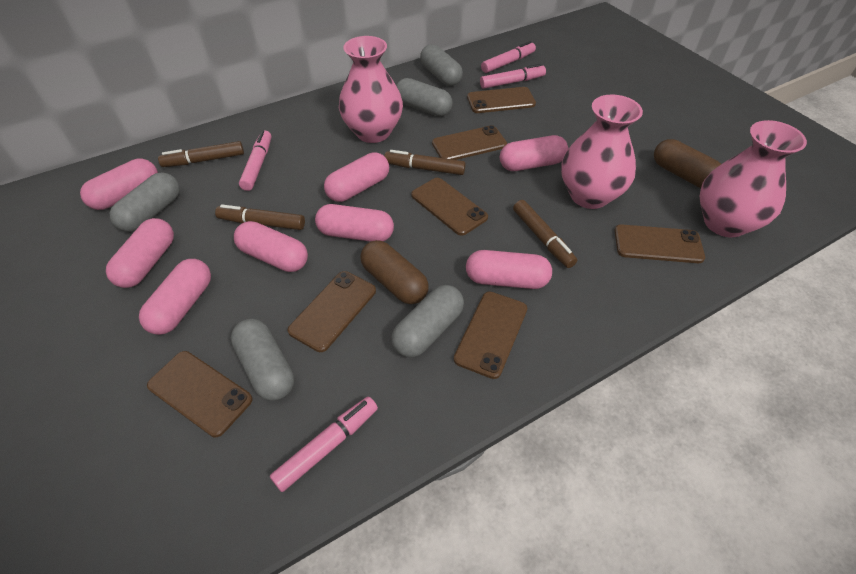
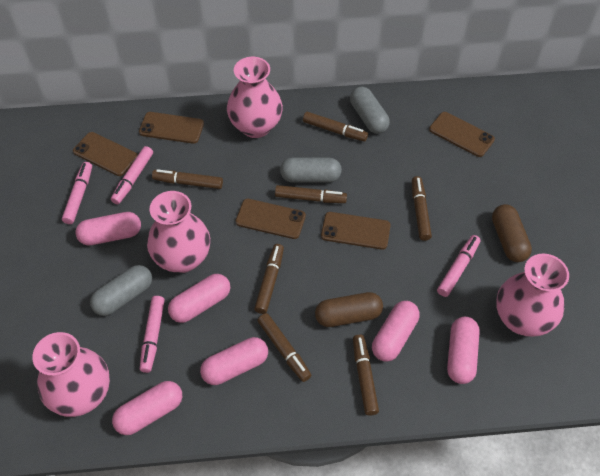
brown marker: [158,141,244,167] [215,204,305,230] [384,150,466,175] [513,200,577,268] = 4 -> [152,169,223,189] [254,244,284,314] [257,313,312,382] [275,185,347,203] [303,112,368,141] [353,335,379,416] [412,176,432,241] = 7
brown phone: [147,351,253,437] [287,271,376,352] [411,178,488,236] [432,125,507,160] [454,291,527,379] [467,87,536,113] [614,224,705,263] = 7 -> [73,132,138,176] [139,112,204,144] [235,199,306,239] [321,212,391,250] [429,112,495,157] = 5
grey capsule: [110,172,180,232] [231,319,294,401] [392,285,464,357] [396,78,453,116] [420,44,463,86] = 5 -> [90,265,152,316] [280,158,342,182] [350,87,390,134] = 3
pink capsule: [80,159,158,210] [106,218,174,288] [139,259,211,335] [234,221,308,272] [315,204,394,242] [324,152,389,202] [466,250,552,289] [500,135,568,171] = 8 -> [75,212,141,245] [112,381,182,435] [168,274,230,323] [200,337,268,385] [372,301,419,362] [447,317,480,384] = 6
pink vase: [339,36,403,143] [561,94,643,209] [700,120,807,238] = 3 -> [32,332,110,417] [147,191,210,273] [227,57,283,138] [496,254,569,337] = 4

